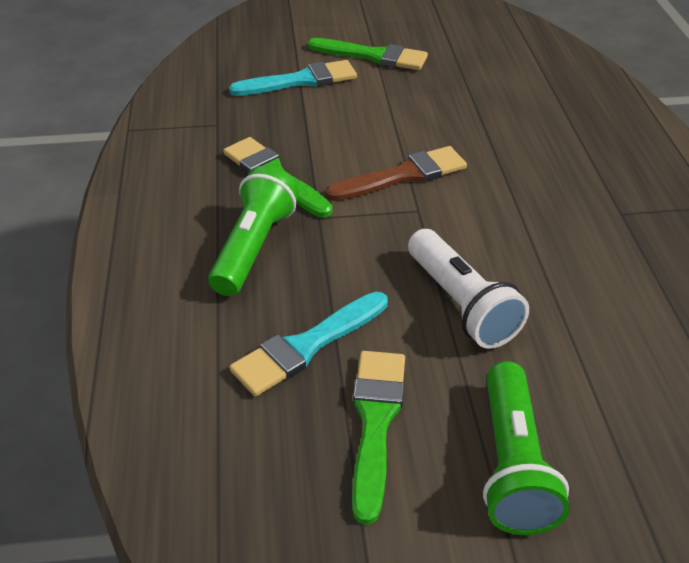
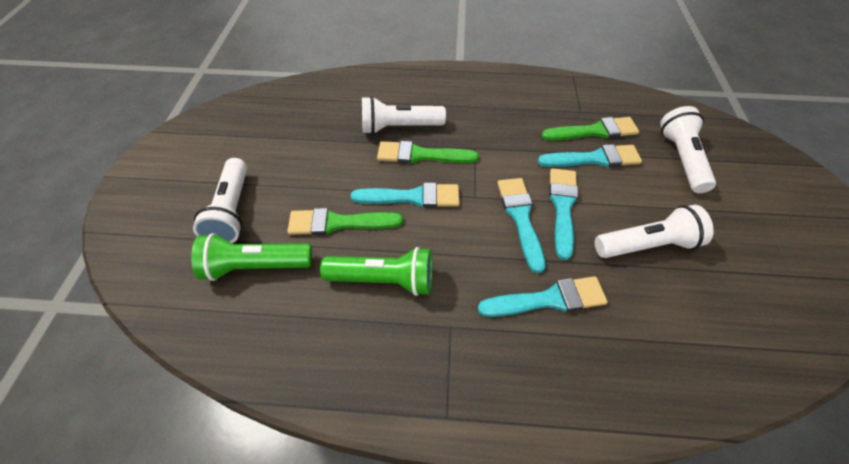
brown brush: [326,146,467,201] = 1 -> none = 0
turquoise brush: [229,60,357,96] [229,292,388,396] = 2 -> [351,183,460,208] [478,276,608,317] [497,178,545,273] [538,144,642,167] [549,168,578,260] = 5
white flashlight: [408,229,529,349] = 1 -> [193,158,247,243] [362,96,446,134] [595,205,714,258] [660,106,716,193] = 4

